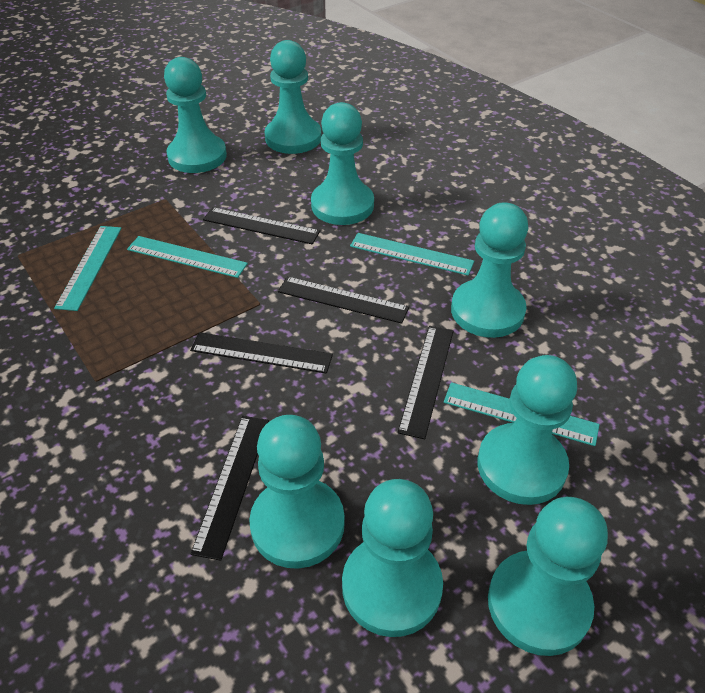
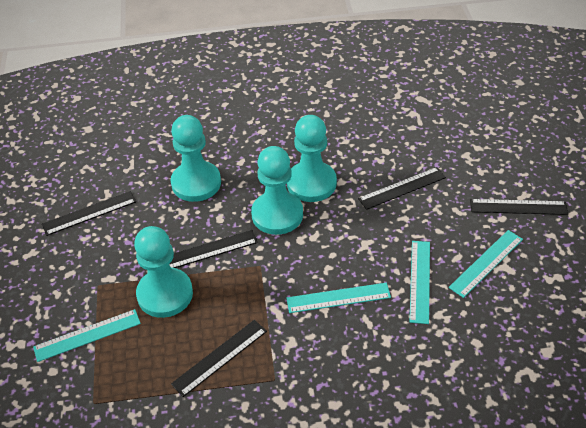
turquoise pawn: [164,57,227,173] [249,415,345,569] [265,40,321,154] [311,102,374,225] [342,479,443,637] [451,202,528,338] [477,355,577,505] [488,497,608,656] = 8 -> [134,226,193,318] [171,115,221,202] [251,146,303,235] [287,115,337,202] = 4

